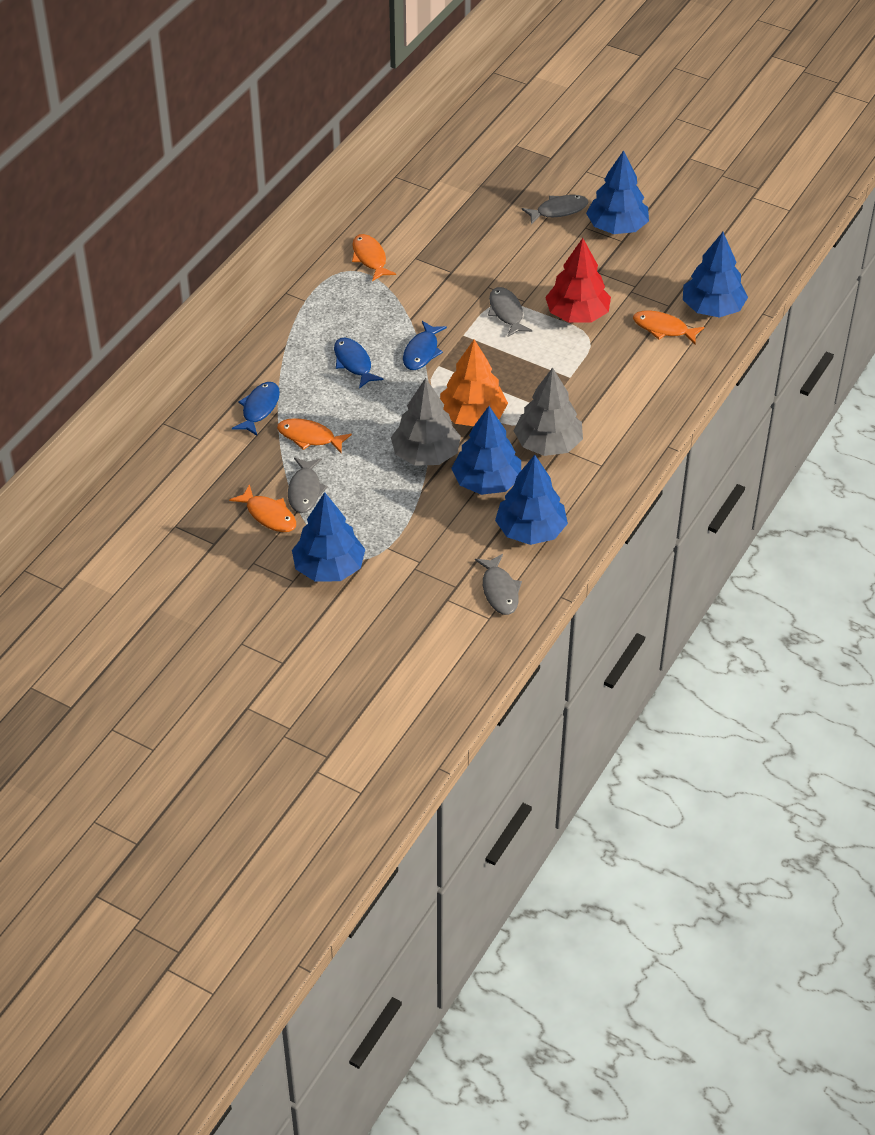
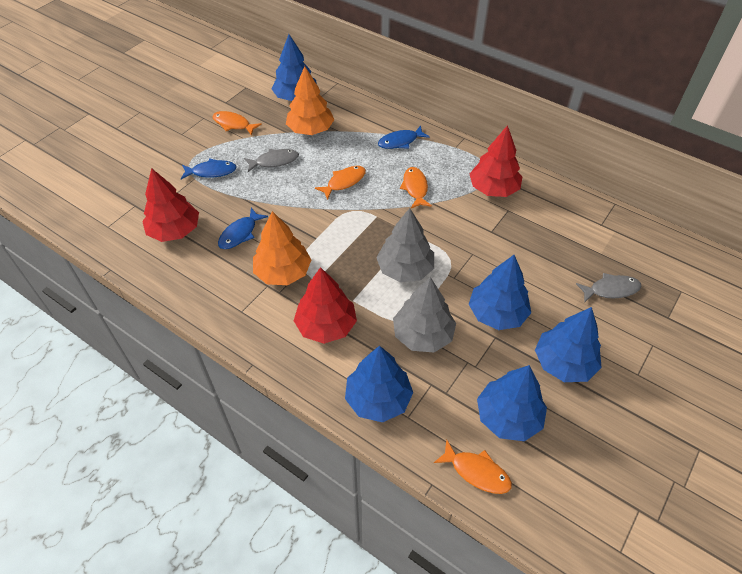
grey fish: [288,457,328,513] [475,554,522,615] [488,287,532,337] [521,195,588,224] = 4 -> [244,149,299,172] [576,273,641,303] = 2
orange tree: [440,339,508,426] = 1 -> [253,211,311,285] [286,66,334,135] = 2
red tree: [545,238,611,323] = 1 -> [142,168,199,242] [294,267,357,344] [470,125,522,197] = 3

